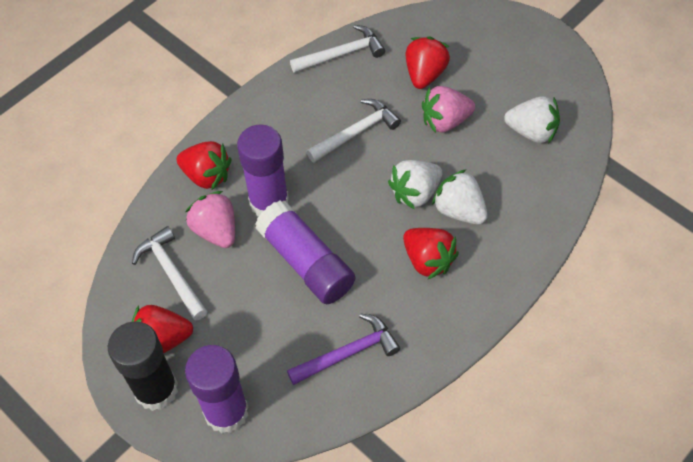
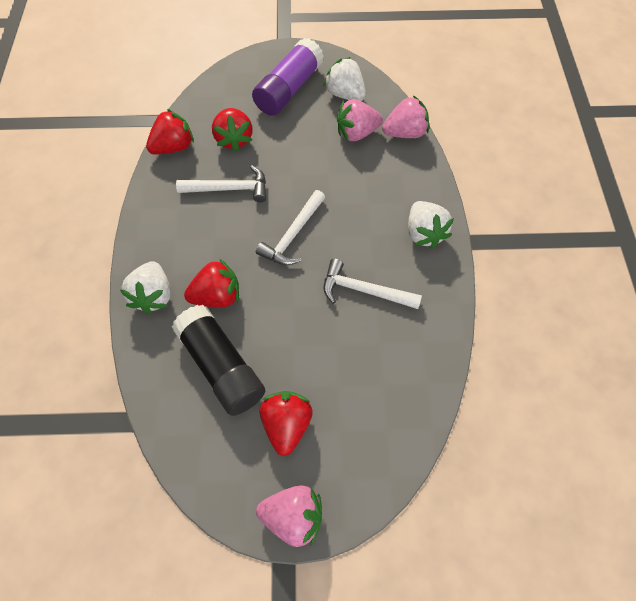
pink strawberry: [185,191,235,248] [422,86,475,133] = 2 -> [256,485,322,547] [337,99,383,141] [382,95,429,138] = 3
purple glue stick: [185,345,248,433] [237,124,289,216] [255,201,355,304] = 3 -> [252,38,324,116] = 1
purple hammer: [287,314,400,385] = 1 -> none = 0

